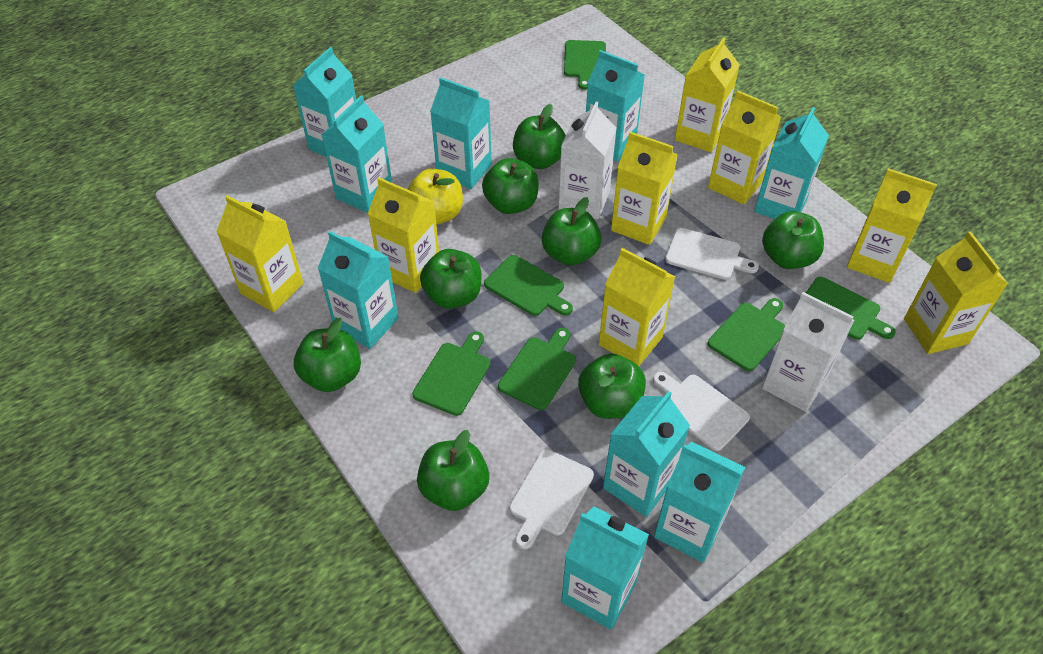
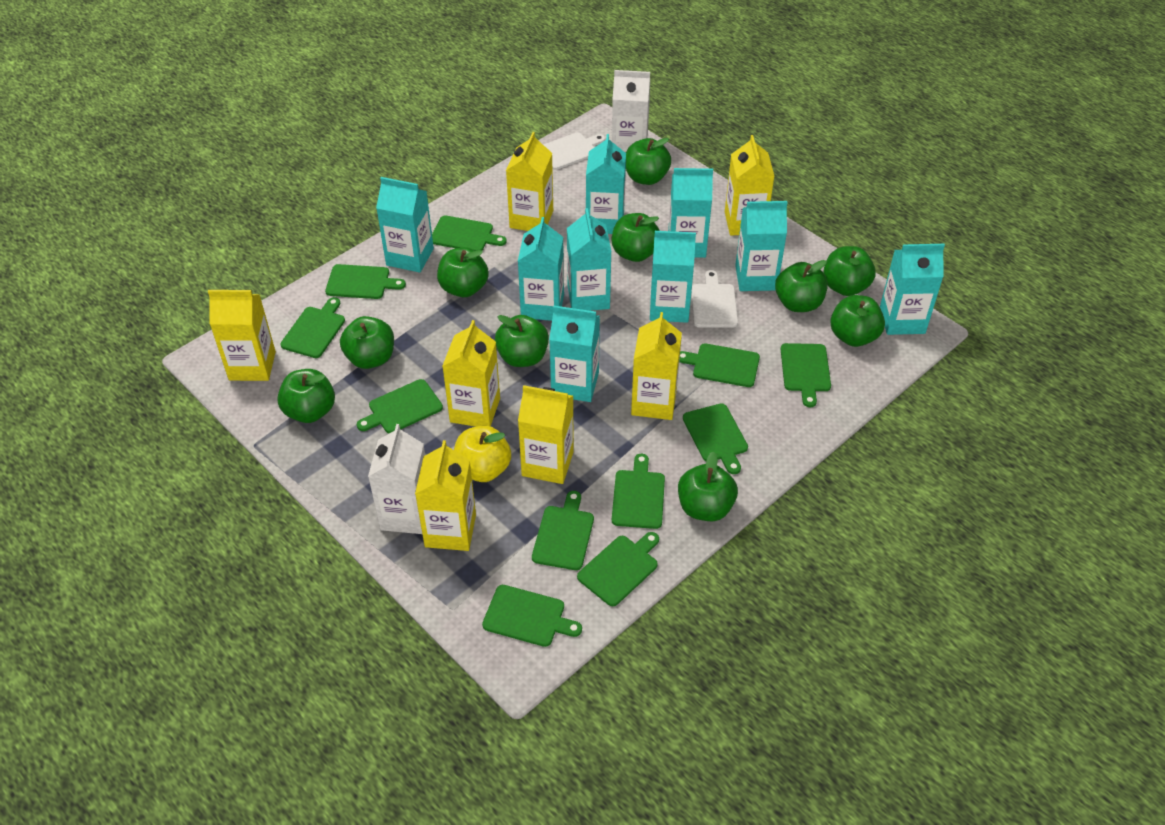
green apple: [294,318,361,392] [417,430,489,511] [420,249,481,309] [482,158,539,214] [513,104,566,169] [542,197,602,266] [578,354,646,419] [762,211,824,269] = 8 -> [277,369,335,423] [340,316,394,369] [437,247,489,297] [495,315,549,367] [612,213,660,262] [626,138,671,185] [678,451,738,521] [775,260,828,312] [823,246,876,296] [830,295,885,347] = 10
green cutting board: [412,331,490,416] [484,255,573,316] [498,328,576,410] [564,40,606,90] [708,298,786,371] [806,277,896,340] = 6 -> [280,297,345,358] [325,264,406,299] [357,379,443,433] [432,215,507,251] [482,585,582,647] [532,491,594,570] [577,532,659,606] [612,454,665,529] [679,343,760,387] [683,403,748,474] [781,343,831,407] = 11
white cutting board: [509,449,594,549] [653,372,750,451] [665,228,759,280] = 3 -> [543,132,605,170] [691,270,738,328] = 2
yellow carton: [216,195,303,312] [368,178,439,293] [599,248,675,366] [611,132,678,245] [675,37,740,152] [708,90,781,205] [847,168,937,283] [904,231,1008,354] = 8 -> [208,290,276,381] [415,440,476,551] [442,320,500,427] [506,132,553,231] [518,385,574,484] [631,312,682,420] [725,135,774,236] = 7

